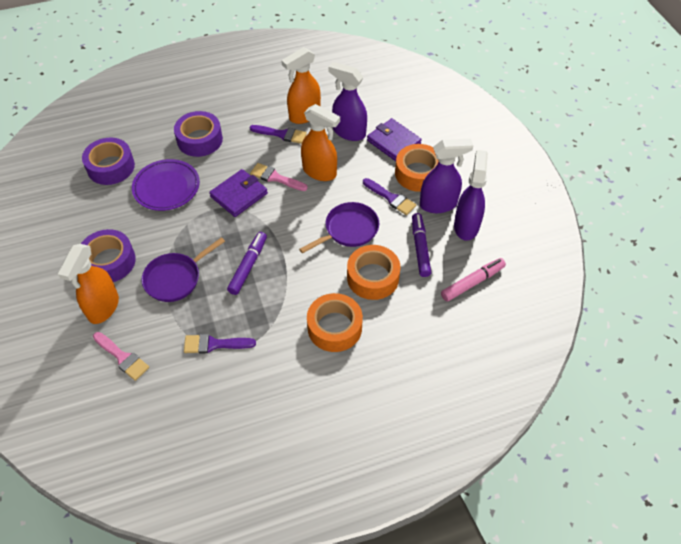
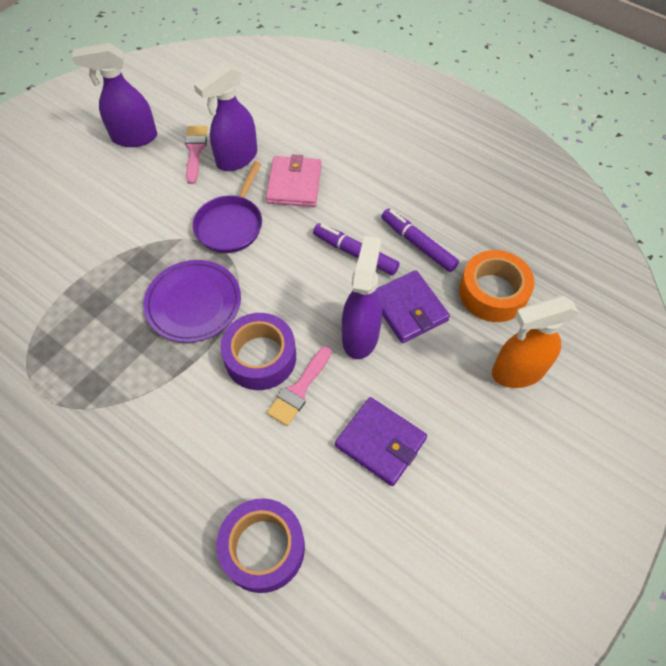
orange spray bottle: [58,244,119,324] [281,47,321,124] [301,104,340,181] = 3 -> [492,296,579,388] = 1
orange tape: [307,293,363,352] [347,245,401,300] [395,144,439,192] = 3 -> [459,250,535,322] = 1
pink marker: [441,258,506,302] = 1 -> none = 0
pink wallet: none = 0 -> [266,154,322,207] = 1
purple brush: [184,334,256,354] [249,125,307,144] [363,178,416,215] = 3 -> none = 0
purple pan: [142,237,225,302] [299,202,379,254] = 2 -> [193,161,262,253] = 1
purple tape: [81,229,136,282] [82,138,135,185] [174,111,223,157] = 3 -> [216,498,305,593] [220,313,296,390] = 2

